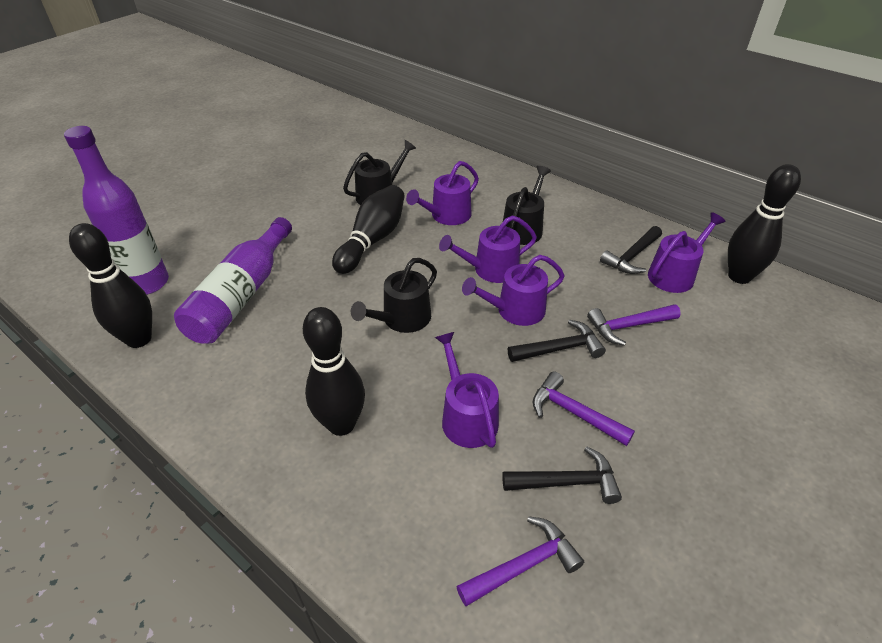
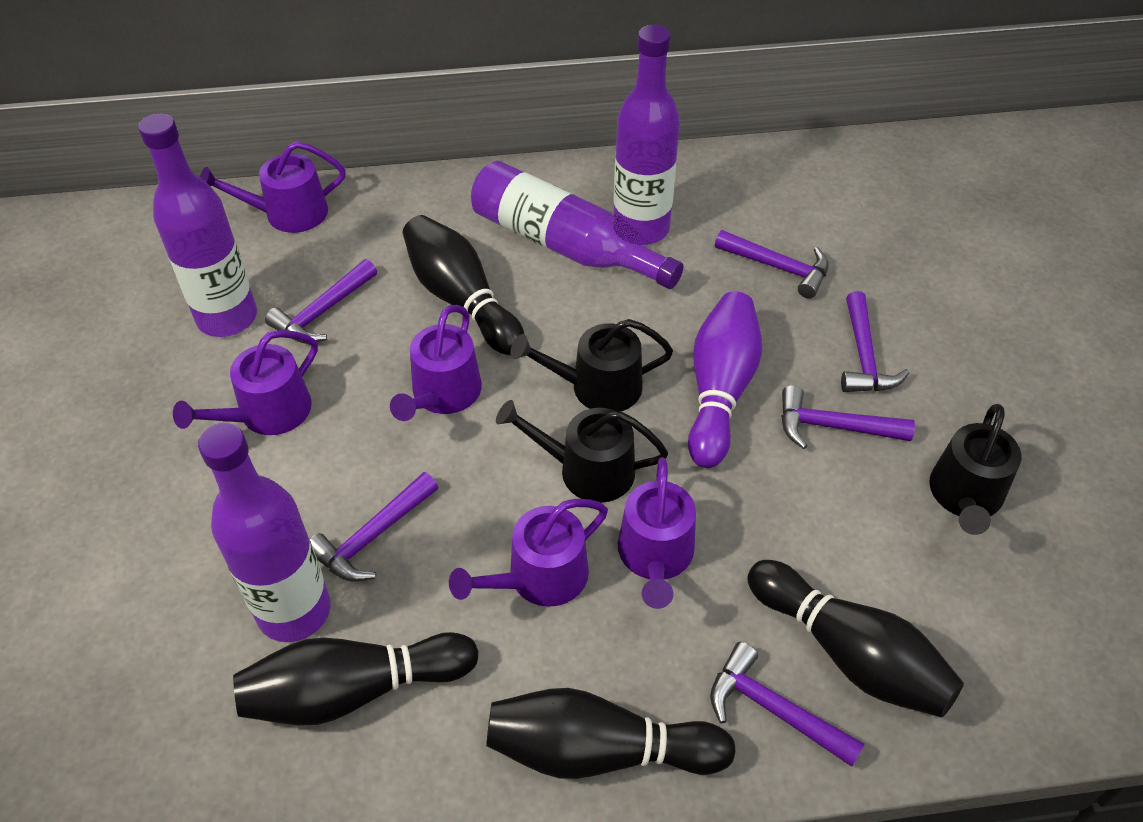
black hammer: [502,446,622,504] [508,320,606,362] [600,226,662,274] = 3 -> none = 0
purple bottle: [64,126,169,295] [174,217,292,344] = 2 -> [138,113,257,337] [198,423,331,642] [471,161,683,289] [613,25,680,245] = 4
purple bowling pin: none = 0 -> [688,291,762,468] = 1
purple hammer: [456,516,584,606] [533,371,635,446] [587,304,681,346] = 3 -> [265,259,377,344] [310,472,438,582] [710,642,865,767] [715,230,829,299] [781,385,915,449] [841,291,910,392] = 6

